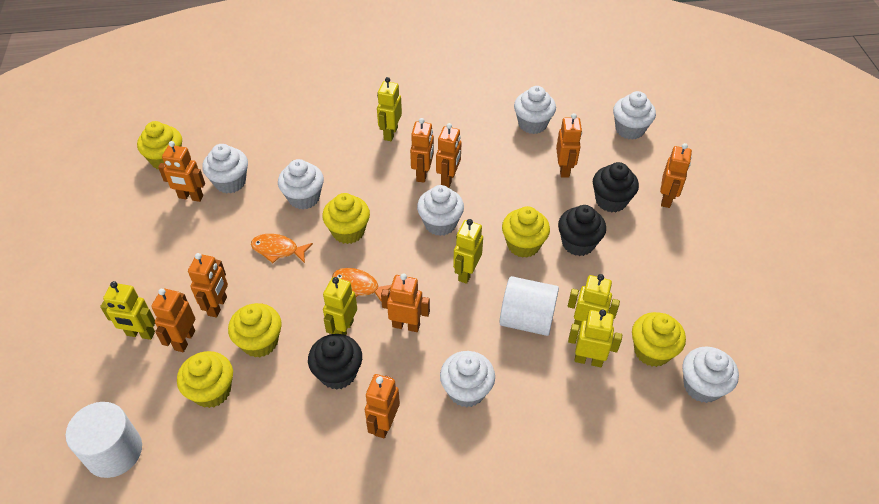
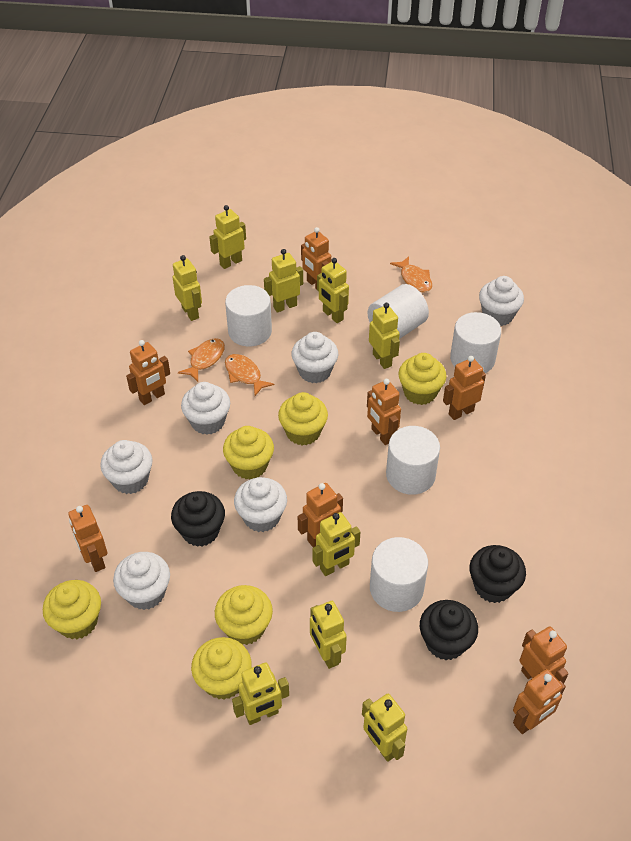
orange fish: [251,234,313,263] [332,268,391,302] = 2 -> [178,338,225,382] [225,354,274,396] [390,256,432,293] = 3
orange robot: [151,288,195,352] [158,141,205,202] [188,253,228,317] [365,374,400,439] [381,273,430,332] [410,118,434,183] [436,123,461,188] [556,113,582,178] [660,143,692,208] = 9 -> [68,505,107,572] [126,340,170,405] [298,483,343,547] [301,227,331,289] [367,379,401,445] [443,356,486,420] [513,669,566,734] [520,626,568,684] = 8
white cupcake: [202,144,248,194] [278,159,324,209] [417,185,464,236] [440,351,495,408] [514,86,556,134] [613,91,656,140] [682,346,739,403] = 7 -> [100,440,153,494] [113,552,170,610] [181,382,230,435] [234,477,287,532] [292,332,338,383] [479,276,524,326] = 6
white cylinder: [66,402,142,478] [499,276,559,336] = 2 -> [225,285,272,347] [368,284,429,339] [370,537,428,612] [386,426,440,495] [450,312,501,373] = 5
yellow robot: [100,281,155,340] [323,277,357,335] [377,77,402,141] [453,219,483,284] [568,274,620,329] [568,309,622,367] = 6 -> [173,255,202,321] [209,205,246,269] [232,663,289,725] [264,249,303,313] [310,601,347,669] [312,512,360,576] [317,258,349,323] [362,694,407,762] [369,303,400,369] = 9

